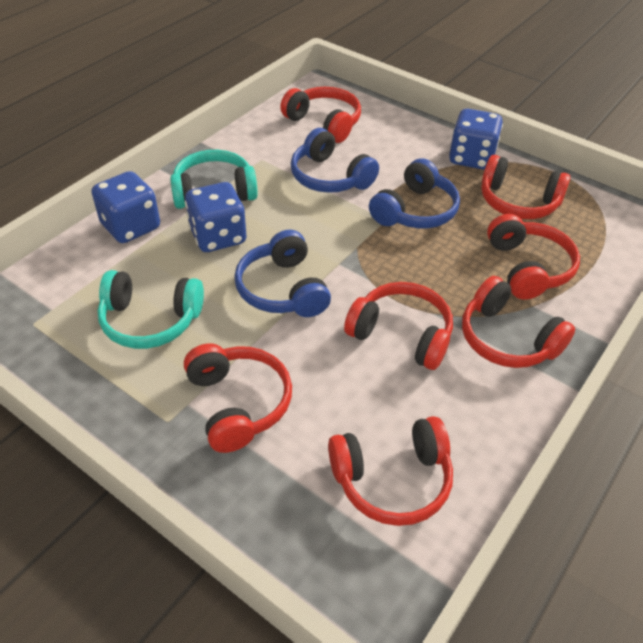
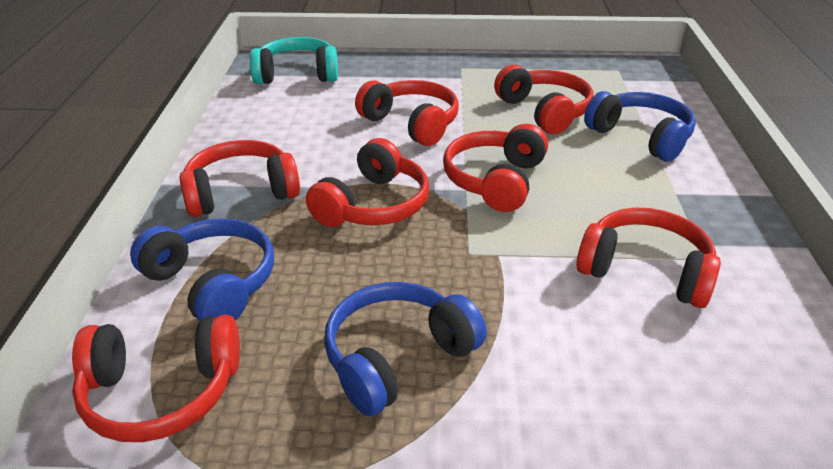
blue dice: [91,171,160,243] [185,182,247,252] [449,109,503,170] = 3 -> none = 0
turquoise headphones: [97,270,204,349] [170,150,258,209] = 2 -> [250,37,338,84] = 1

